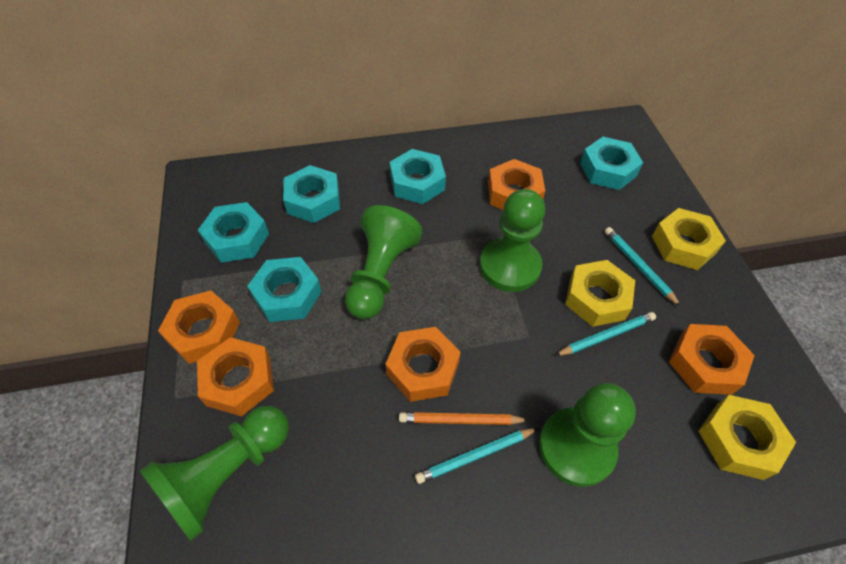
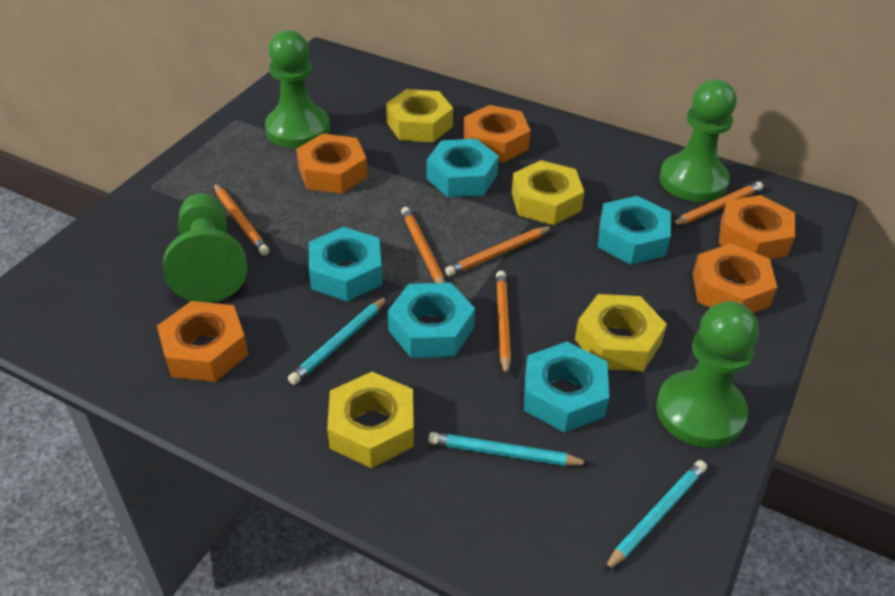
orange pencil: [399,412,529,425] = 1 -> [214,183,269,255] [401,207,445,283] [445,226,553,276] [496,271,511,377] [671,182,763,226] = 5
yellow nut: [565,260,635,327] [652,208,726,270] [699,395,796,480] = 3 -> [327,372,414,468] [386,89,453,142] [511,160,584,225] [575,294,667,371] = 4

